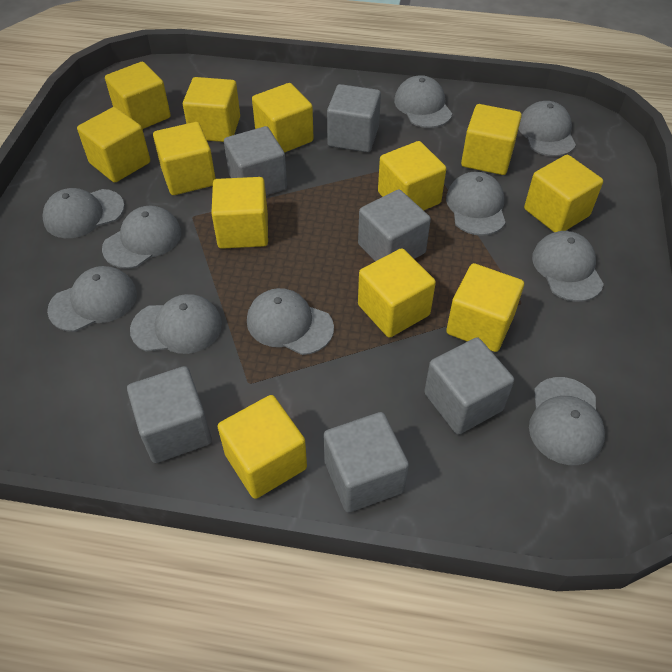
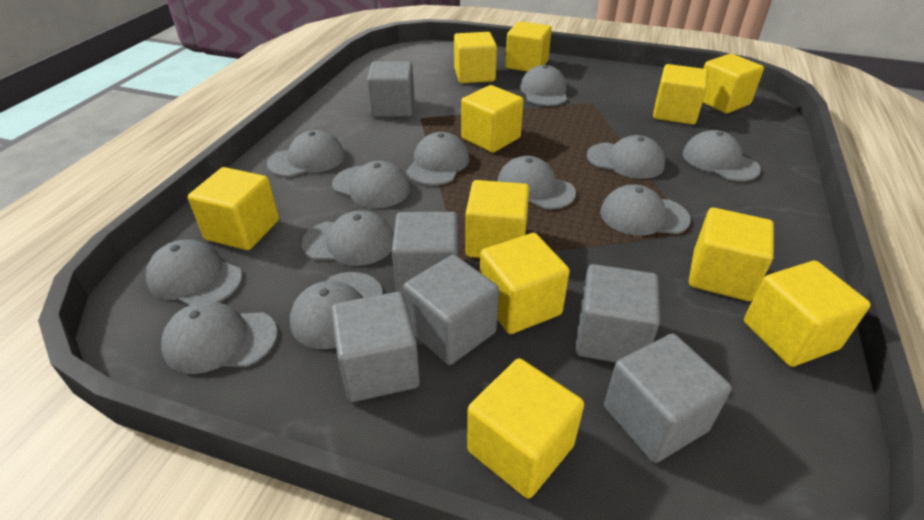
grey cap: [42,188,125,238] [47,266,137,332] [102,206,181,269] [130,294,222,354] [247,288,334,355] [394,75,452,128] [446,172,505,236] [519,101,576,157] [529,377,605,465] [532,231,604,302] = 10 -> [146,239,242,306] [161,301,278,374] [267,130,345,177] [290,272,383,349] [301,210,394,266] [332,161,410,208] [406,132,469,185] [497,156,576,209] [520,65,567,106] [587,135,665,179] [600,184,691,236] [683,130,761,181] = 12
yellow cube: [77,107,150,183] [105,62,171,129] [153,122,216,195] [183,77,240,142] [211,177,268,249] [217,395,307,499] [252,83,313,153] [358,248,436,338] [378,141,446,210] [446,263,524,352] [461,104,522,175] [524,155,603,232] = 12 -> [188,167,279,250] [454,32,497,83] [461,85,524,153] [465,180,529,258] [467,358,584,499] [480,233,570,334] [505,21,552,72] [653,64,708,125] [689,208,774,301] [703,54,764,114] [744,261,871,367] = 11

